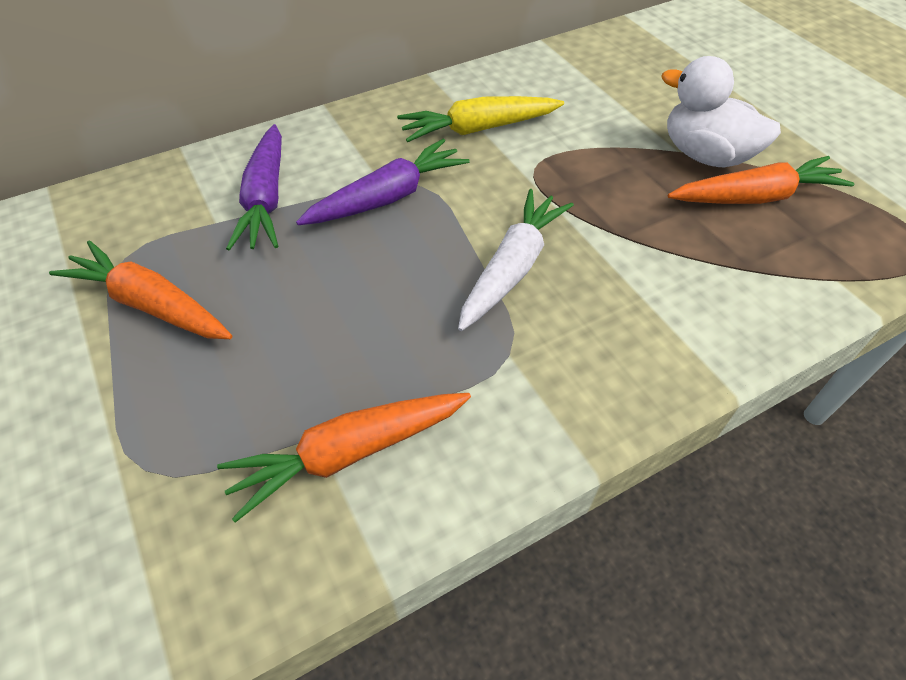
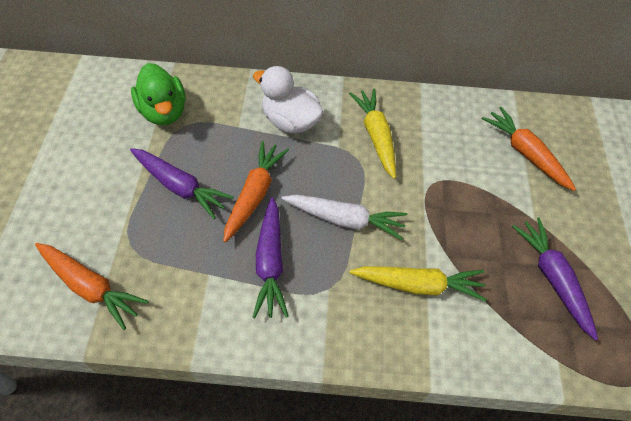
green duck: none = 0 -> [131,63,185,125] = 1
purple carrot: [226,124,282,251] [296,139,470,225] = 2 -> [130,148,234,219] [252,197,289,318] [512,217,598,341] = 3
yellow carrot: [397,96,564,142] = 1 -> [349,89,396,179] [350,266,487,301] = 2

